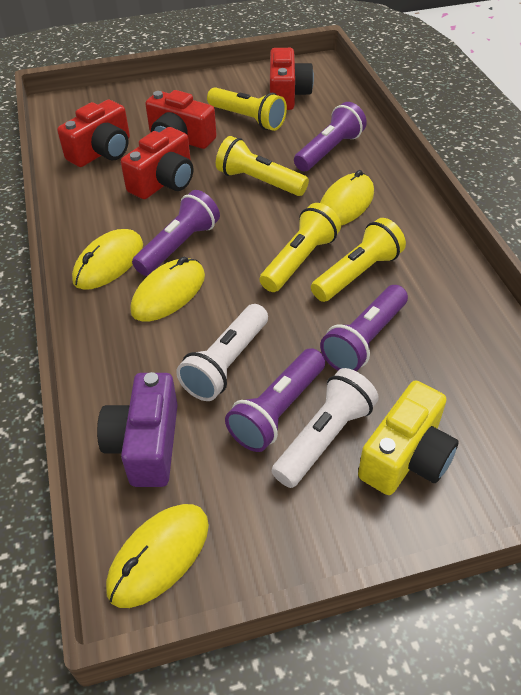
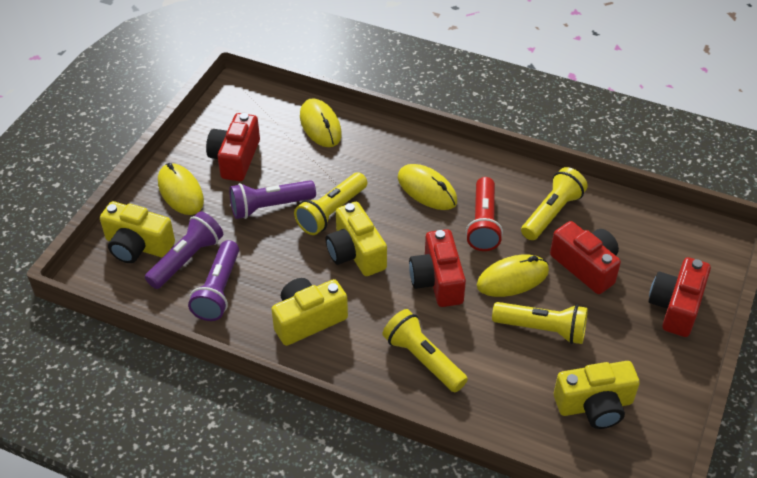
purple camera: [97,372,178,487] = 1 -> none = 0
purple flashlight: [132,190,220,276] [225,348,325,452] [294,102,367,171] [320,285,408,371] = 4 -> [145,211,223,289] [188,240,239,321] [229,180,316,219] = 3
red flashlight: none = 0 -> [466,177,503,251] = 1
white flashlight: [176,304,268,401] [272,368,379,488] = 2 -> none = 0
yellow camera: [358,380,459,495] = 1 -> [100,201,175,263] [271,278,348,346] [326,202,387,276] [554,361,640,429] = 4

